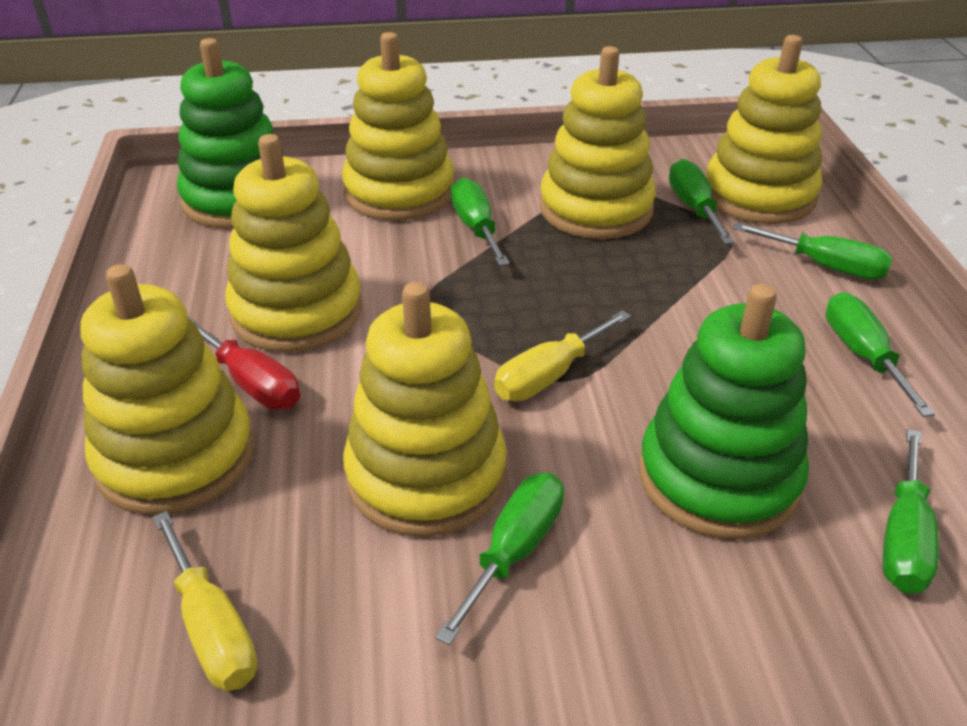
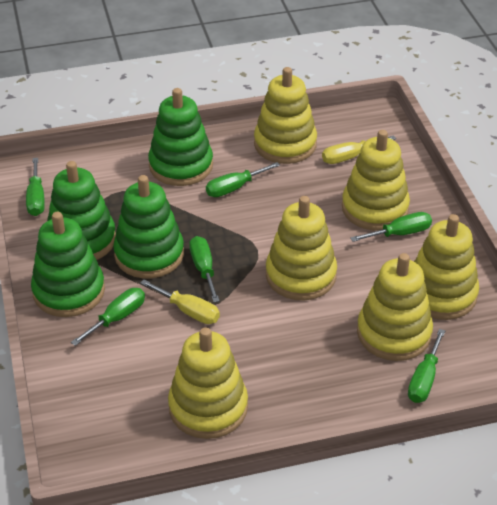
green stacking toy: [177,38,283,229] [639,284,809,539] = 2 -> [31,212,105,317] [47,161,116,260] [113,175,184,278] [148,88,213,186] = 4
red screwdriver: [188,316,300,410] = 1 -> none = 0

